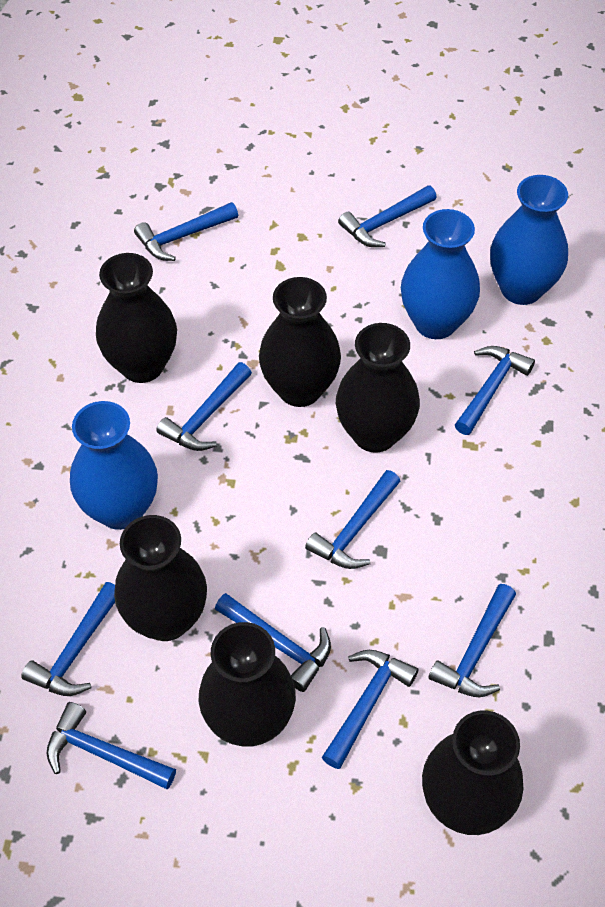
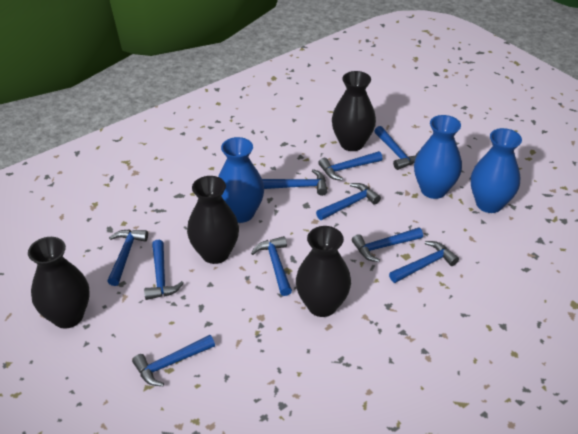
black vase: [96,253,177,383] [114,515,207,641] [199,622,296,747] [259,277,341,407] [336,323,420,453] [422,710,523,835] = 6 -> [28,237,90,329] [187,176,239,264] [296,226,351,317] [332,71,376,151] = 4

